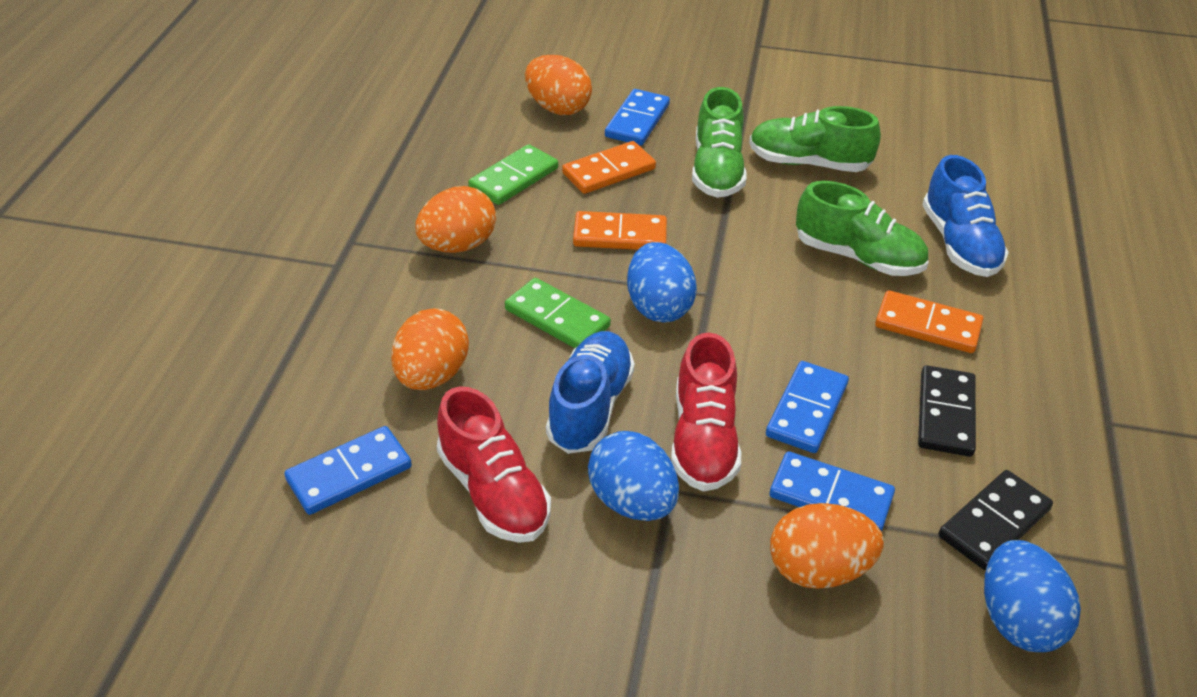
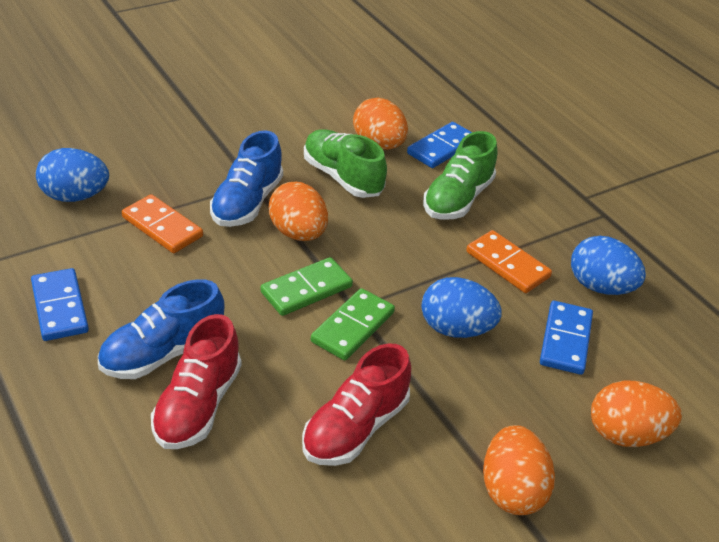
black domino: [918,365,976,457] [938,470,1053,570] = 2 -> none = 0
blue domino: [284,426,412,515] [605,89,670,146] [766,361,849,453] [770,451,895,532] = 4 -> [31,268,89,341] [407,122,472,168] [540,301,593,375] = 3
green shoe: [692,87,747,198] [749,106,881,172] [796,181,928,276] = 3 -> [304,129,387,198] [423,131,497,220] = 2
orange domino: [562,141,656,194] [573,211,667,250] [875,290,983,353] = 3 -> [122,194,203,253] [466,230,552,293] = 2

